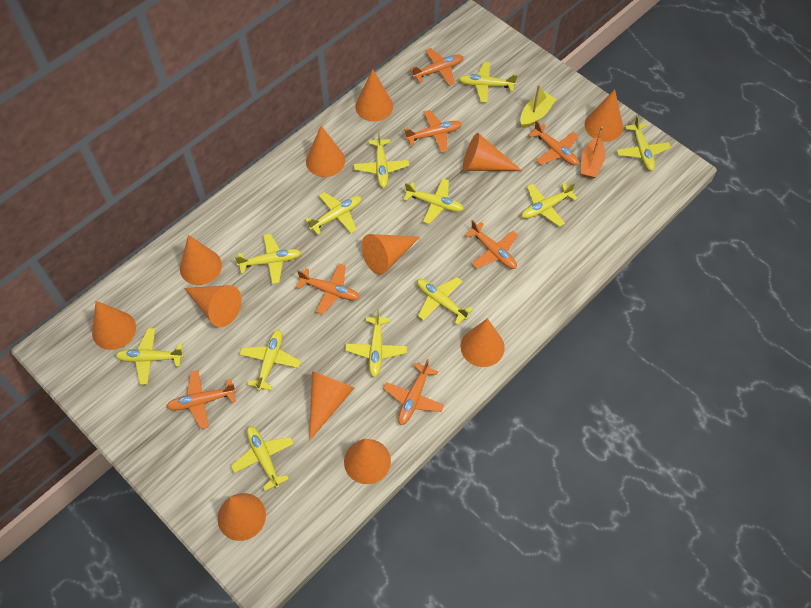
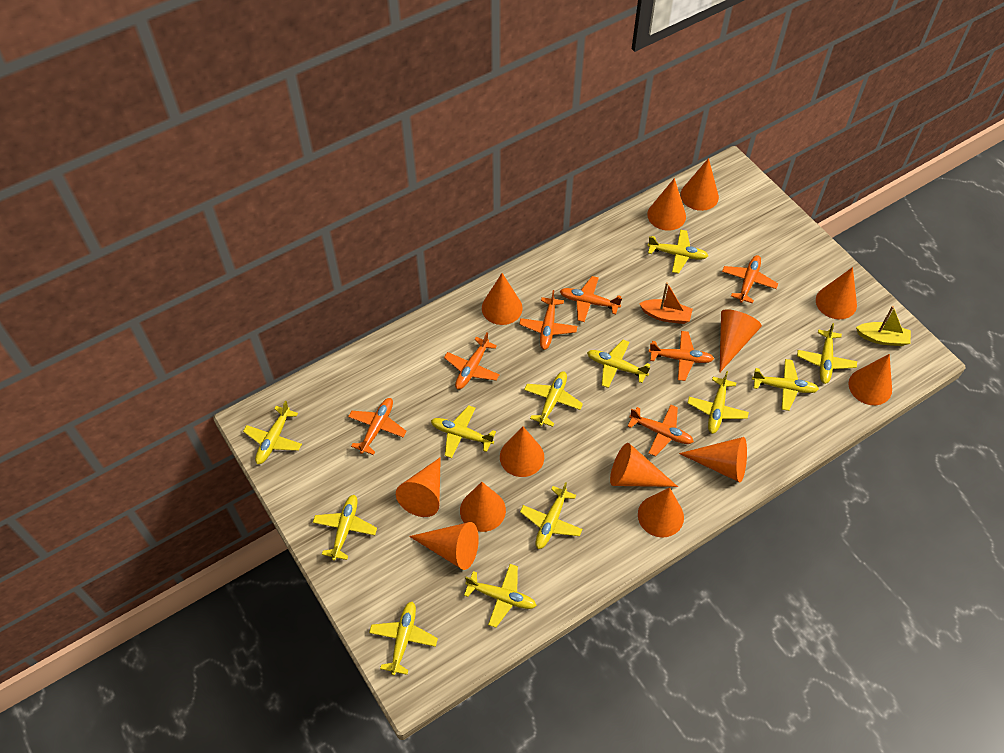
orange cone: [92,301,136,350] [180,235,222,285] [184,285,242,327] [218,493,266,541] [306,126,345,177] [309,371,354,441] [344,439,391,484] [355,69,393,122] [362,234,420,275] [461,318,505,367] [463,133,522,171] [585,89,623,141] = 12 -> [396,457,441,517] [409,522,479,570] [460,482,506,532] [482,273,523,325] [500,427,544,477] [610,443,678,487] [638,487,684,537] [647,178,686,231] [679,437,747,482] [680,158,719,211] [720,309,762,372] [816,267,857,319] [849,354,892,405] = 13

